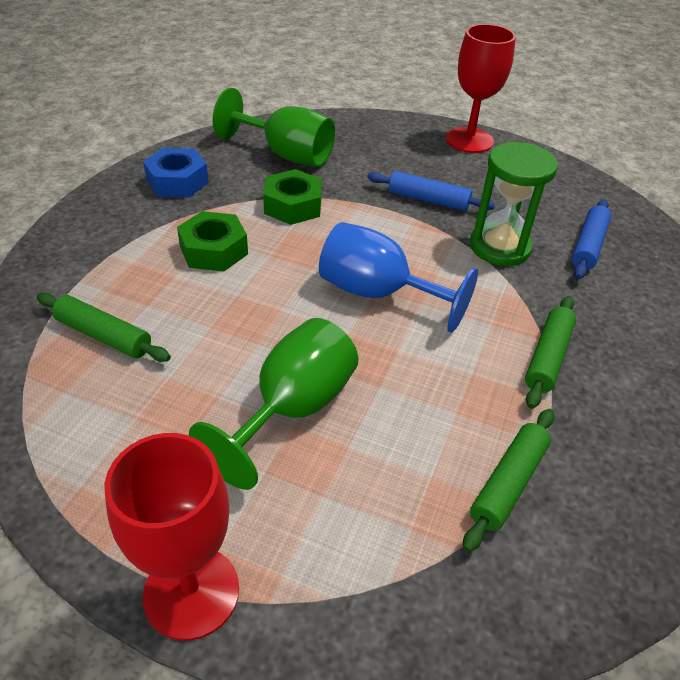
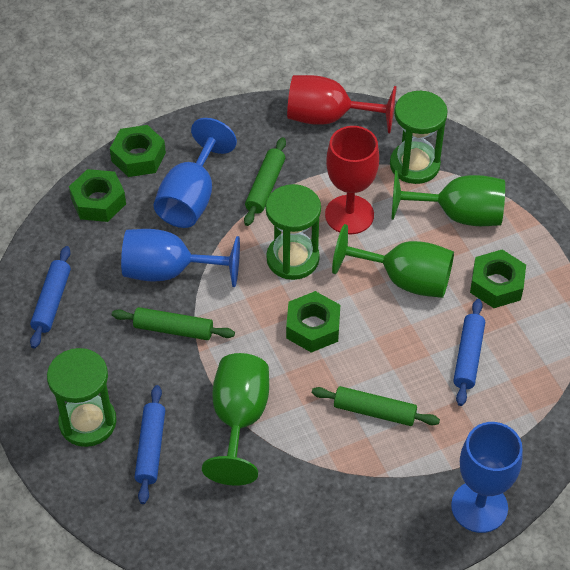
blue goblet: [319,222,478,333] = 1 -> [121,229,240,287] [154,118,237,228] [451,422,523,533] = 3
blue nut: [143,148,209,197] = 1 -> none = 0
blue rolling pin: [367,171,495,211] [572,200,611,279] = 2 -> [30,246,71,348] [135,385,165,504] [453,299,485,406] = 3
green goblet: [189,318,359,490] [213,88,335,167] = 2 -> [202,353,269,486] [332,224,454,298] [391,170,505,226] = 3
green hourglass: [470,142,558,266] = 1 -> [47,348,116,447] [266,184,321,280] [390,91,448,184] = 3
green nut: [177,211,248,271] [263,169,322,225] = 2 -> [69,169,126,222] [110,125,166,177] [286,291,340,353] [470,250,526,308] = 4

